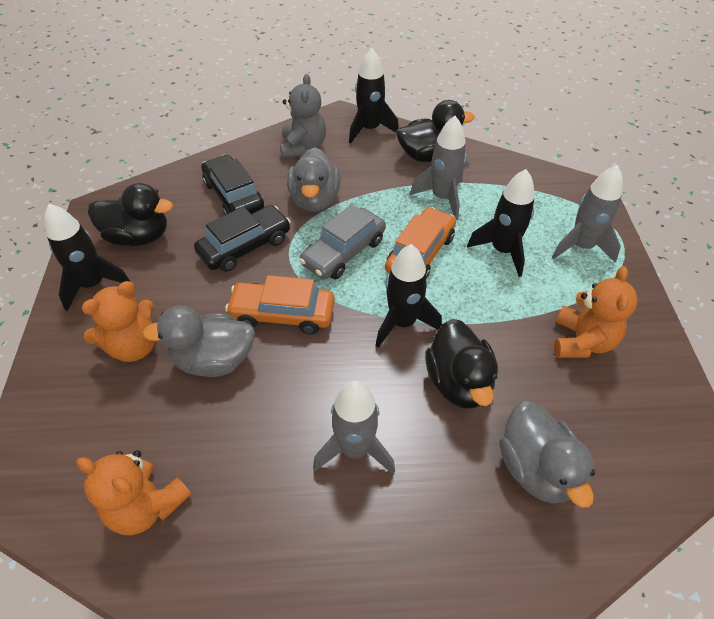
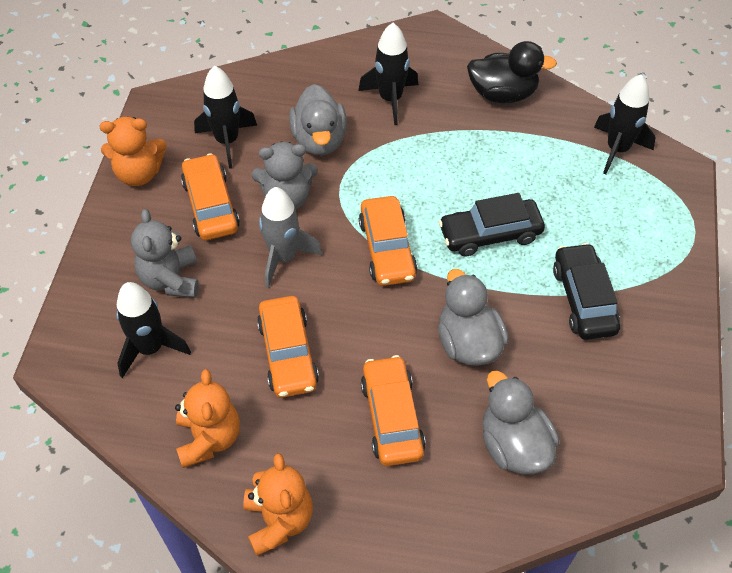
black duck: [88,183,173,246] [396,100,475,162] [425,319,498,409] = 3 -> [467,41,557,103] = 1
grey car: [299,204,386,279] = 1 -> none = 0
grey rocket: [313,381,395,475] [410,116,467,220] [552,165,623,263] = 3 -> [259,187,322,288] = 1
grey teddy bear: [280,74,326,158] = 1 -> [131,209,199,298] [252,141,318,210] = 2
orange car: [225,275,335,334] [385,207,456,279] = 2 -> [181,153,240,240] [257,296,319,398] [359,196,417,286] [361,355,426,466] = 4

